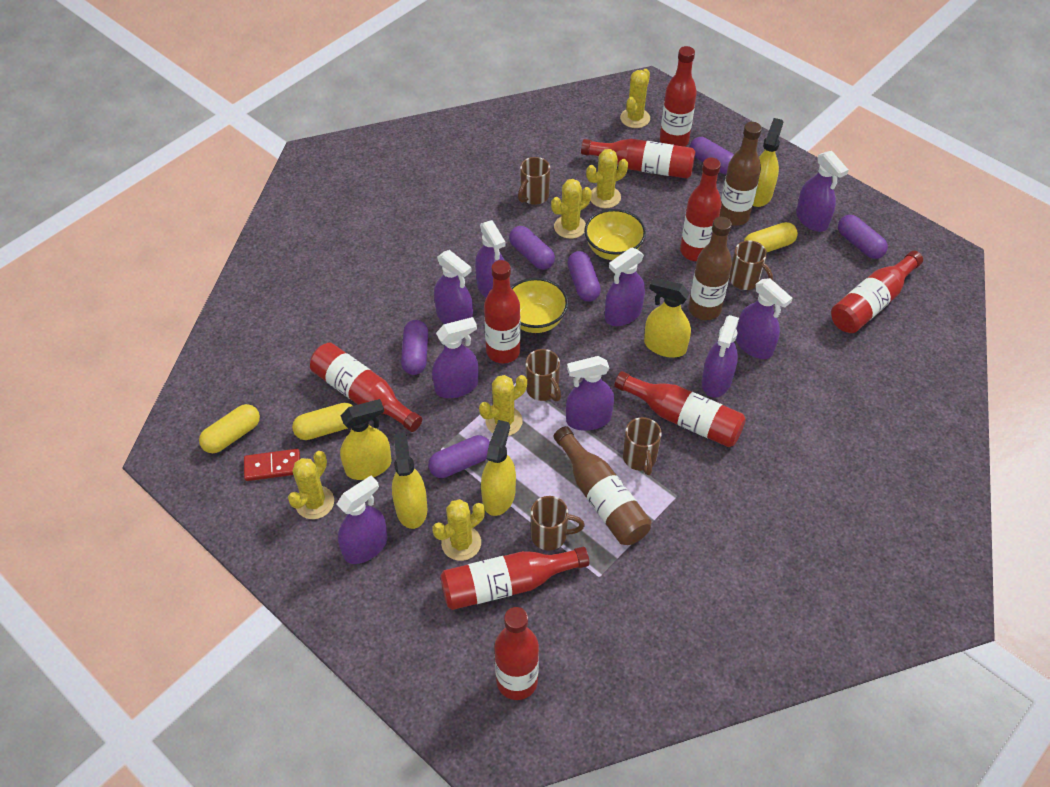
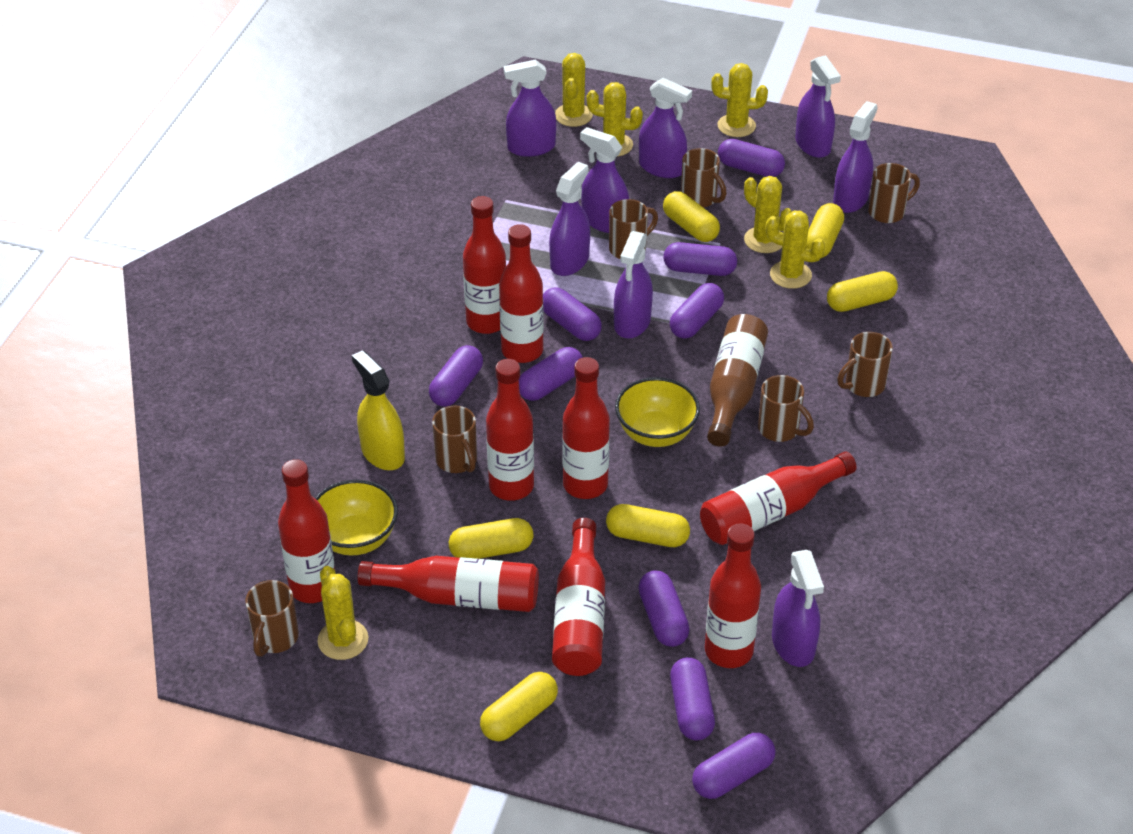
brown bottle: [554,426,652,545] [688,217,732,320] [719,122,762,226] = 3 -> [707,314,768,447] = 1
brown mug: [518,157,550,205] [526,349,561,401] [531,496,585,551] [623,417,662,475] [729,240,773,290] = 5 -> [245,580,299,657] [432,406,477,473] [609,199,658,259] [681,148,727,208] [758,375,814,442] [837,332,893,397] [868,163,920,223] = 7
purple capsule: [401,320,428,375] [428,435,490,478] [509,226,555,270] [567,251,601,302] [690,137,734,174] [838,215,888,259] = 6 -> [429,345,483,407] [519,347,583,401] [543,287,602,341] [638,570,690,647] [663,242,737,276] [670,283,724,339] [670,657,715,740] [692,733,776,799] [718,139,785,177] = 9
purple spray bottle: [337,476,388,564] [432,317,478,398] [434,250,473,324] [475,220,505,298] [566,356,614,431] [605,248,645,326] [702,315,739,398] [736,278,793,359] [796,151,848,232] = 9 -> [504,59,556,157] [549,162,590,276] [580,127,629,233] [614,231,653,339] [639,78,692,178] [772,550,824,667] [795,55,841,158] [833,101,878,213] = 8
red domino: [244,449,300,481] = 1 -> none = 0
yellow capsule: [199,404,260,453] [292,403,353,440] [744,222,798,252] = 3 -> [449,518,534,559] [480,672,558,741] [606,504,690,547] [663,191,720,242] [806,203,844,258] [827,271,898,312] = 6
yellow spray bottle: [340,399,392,480] [392,433,428,529] [481,420,516,516] [644,277,691,358] [753,118,783,207] = 5 -> [352,350,405,470] = 1

